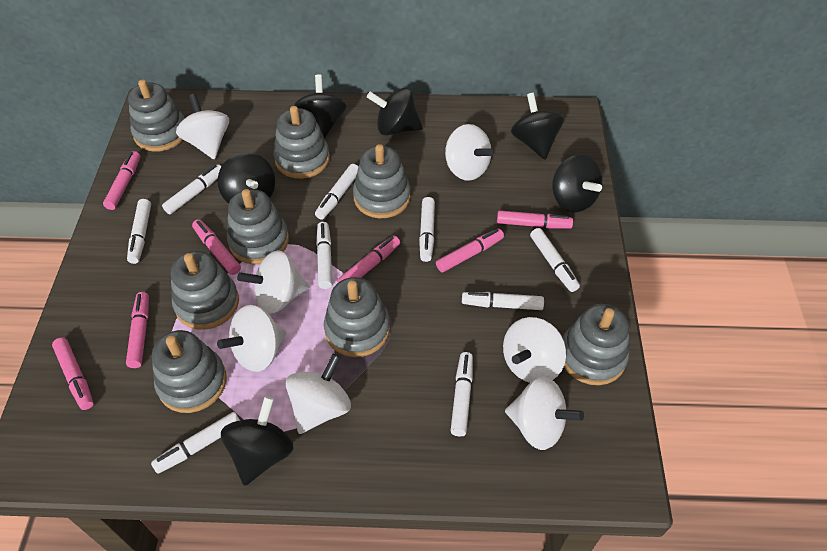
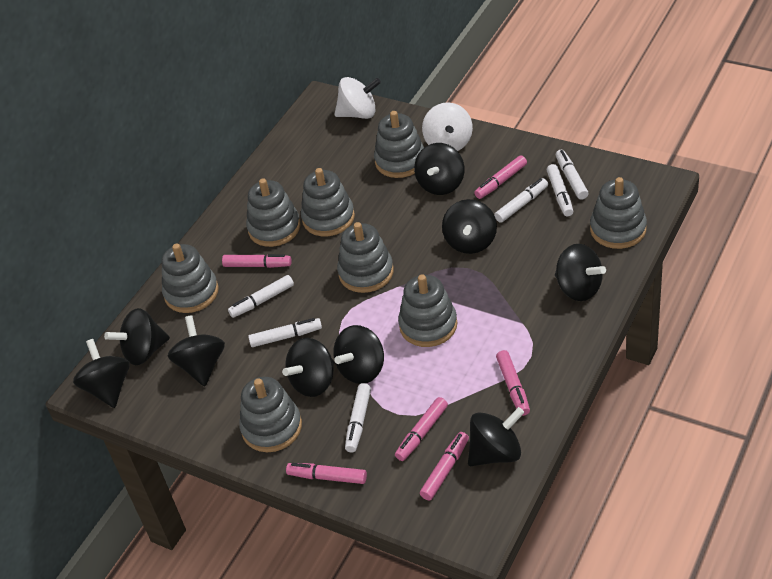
black spinning top: [218,152,275,204] [221,396,293,486] [294,74,347,139] [367,88,423,135] [511,93,564,159] [552,155,603,212] = 6 -> [73,339,130,408] [104,308,170,365] [168,315,225,387] [282,338,335,397] [333,325,384,384] [414,143,464,195] [442,199,497,254] [468,407,524,466] [555,244,606,301] = 9
pink marker: [52,337,94,410] [103,151,140,210] [126,292,149,368] [192,219,241,275] [337,236,400,283] [436,229,504,272] [497,210,573,229] = 7 -> [222,254,292,268] [286,463,367,484] [395,397,448,461] [420,432,469,501] [474,155,527,199] [496,350,530,416] = 6
white marker: [127,199,151,264] [151,412,240,474] [162,164,221,214] [315,164,358,220] [316,222,332,289] [419,197,435,262] [451,352,473,436] [462,292,544,310] [530,228,580,292] = 9 -> [228,275,294,318] [248,318,322,347] [345,383,371,452] [494,178,548,223] [547,164,573,216] [556,150,589,200] = 6
white spinning top: [176,94,229,159] [217,305,286,372] [237,250,310,314] [286,354,351,434] [445,124,493,181] [503,317,566,383] [505,377,584,450] = 7 -> [334,77,381,119] [422,102,473,151] = 2

